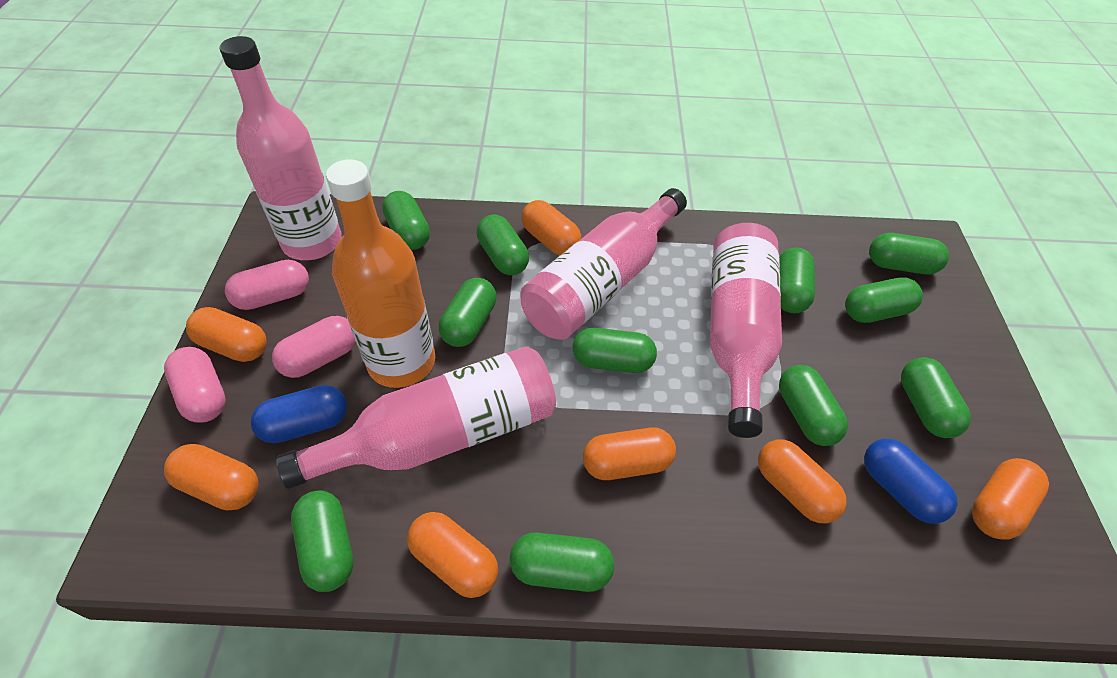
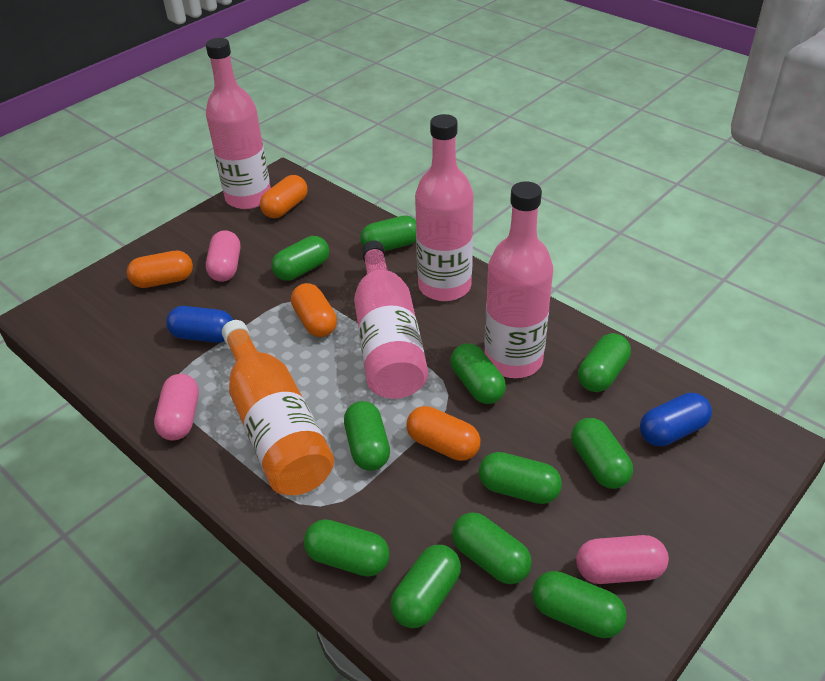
orange capsule: [164,444,259,510] [186,307,267,362] [407,512,498,598] [521,200,581,255] [583,428,676,480] [758,440,847,523] [972,458,1049,539] = 7 -> [127,251,193,288] [260,175,308,218] [291,283,337,337] [406,406,480,461] = 4

